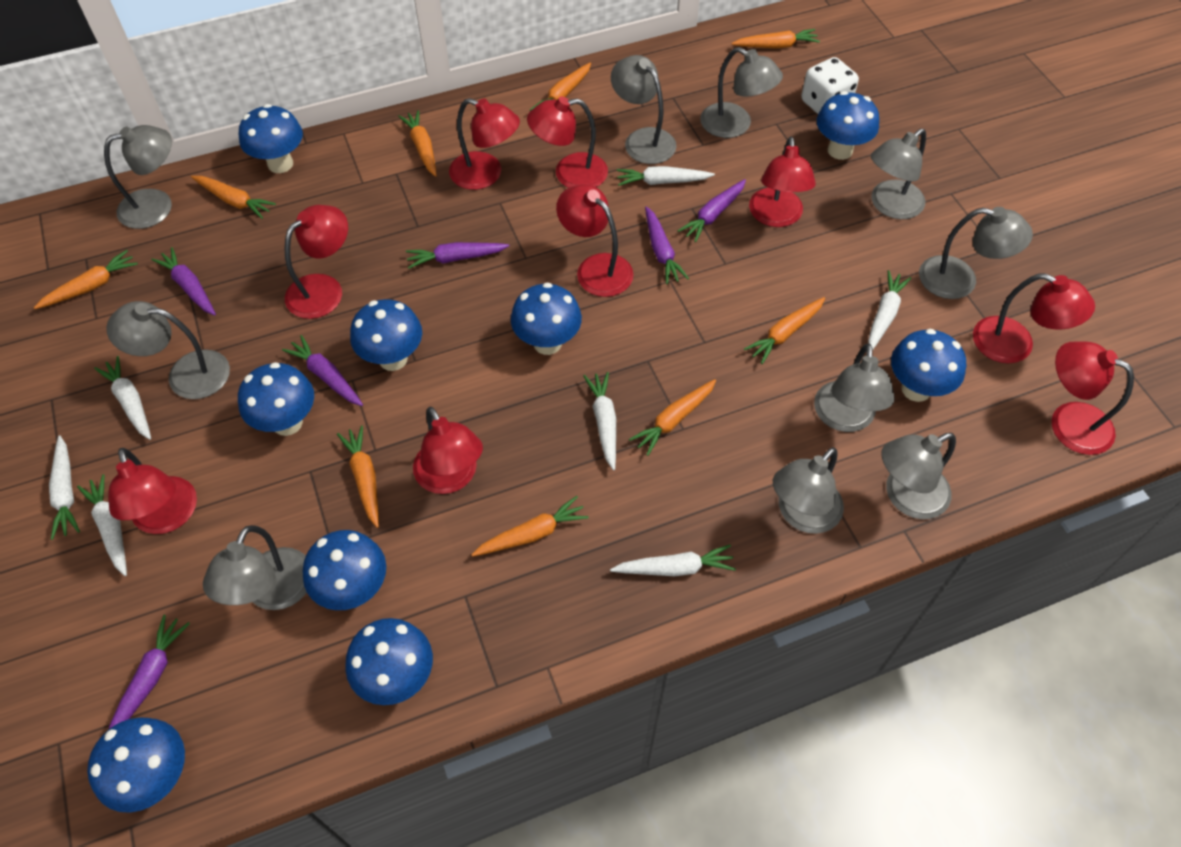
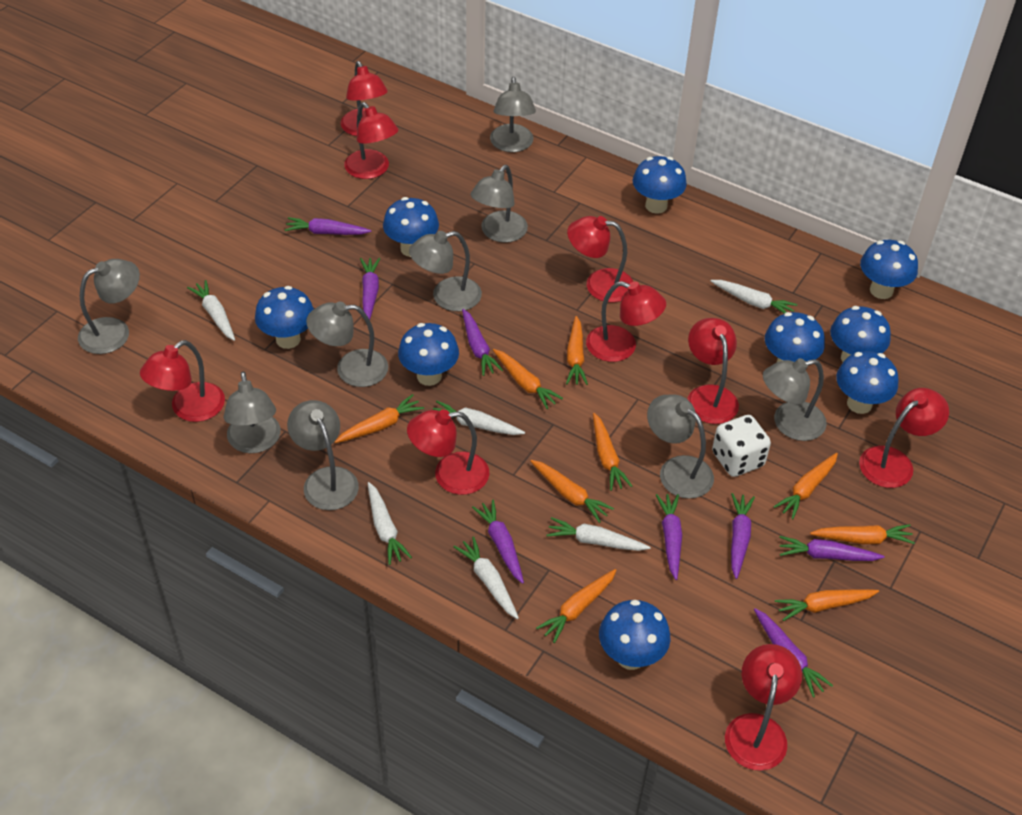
grey lamp: [104,125,172,229] [106,301,230,399] [203,525,307,610] [611,55,676,164] [700,47,783,138] [773,447,844,534] [814,343,895,432] [871,129,926,219] [881,433,956,519] [919,207,1033,299] = 10 -> [78,259,140,354] [224,371,280,453] [287,400,359,510] [306,302,388,387] [409,231,482,311] [470,165,528,243] [490,77,536,152] [647,394,714,499] [763,358,827,441] = 9
purple carrot: [109,615,190,729] [151,247,216,316] [282,335,363,406] [406,242,509,269] [645,207,689,284] [677,179,746,242] = 6 -> [285,217,371,235] [360,258,380,320] [462,309,503,376] [472,500,524,584] [656,494,682,580] [731,493,755,579] [754,608,833,698] [779,536,885,561] = 8
white carrot: [49,436,80,540] [77,474,127,576] [94,356,151,440] [583,372,616,471] [610,544,736,576] [617,166,715,186] [868,270,911,350] = 7 -> [187,280,235,341] [368,482,412,565] [433,401,525,435] [453,536,519,619] [547,517,651,551] [710,280,797,314] = 6

